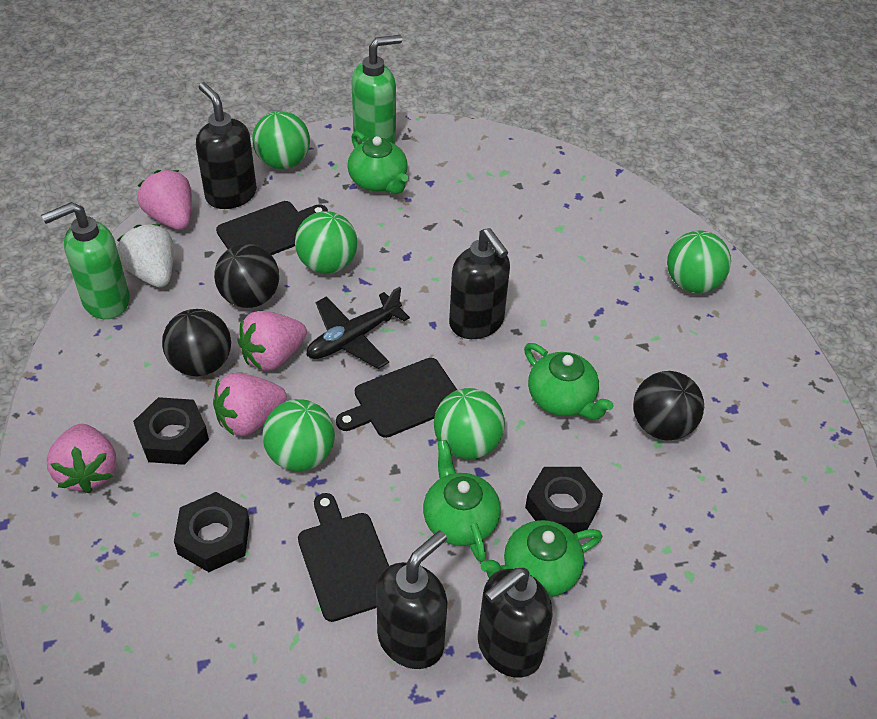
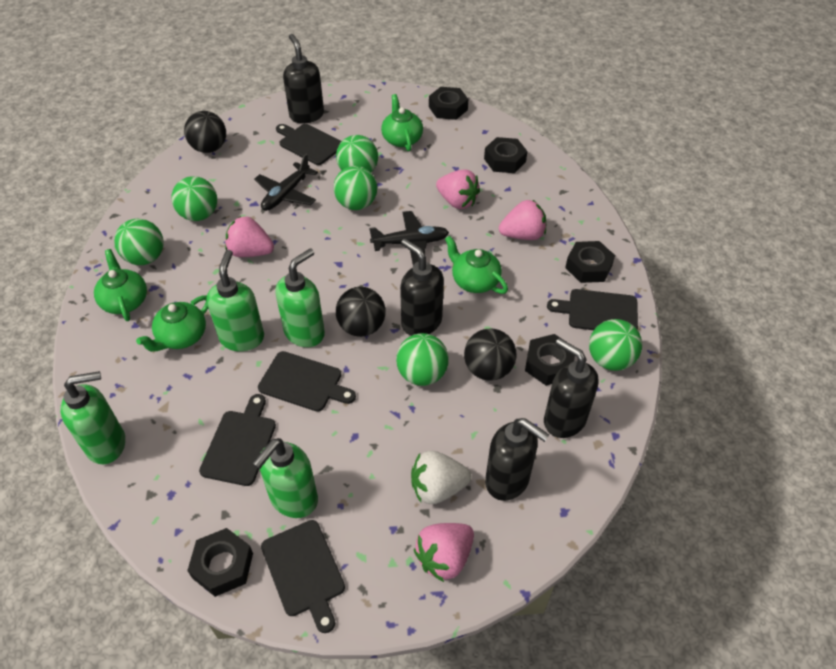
black cutting board: [216,201,328,255] [298,493,389,622] [336,358,457,438] = 3 -> [199,394,276,486] [258,351,356,412] [261,520,345,633] [276,124,342,165] [547,289,638,330] = 5
black nut: [133,397,209,465] [174,492,250,572] [525,467,603,534] = 3 -> [187,528,253,597] [429,87,468,120] [484,137,527,173] [525,334,575,386] [565,241,615,283] = 5
black plane: [306,287,410,369] = 1 -> [254,154,318,211] [369,211,449,265] = 2
green ball: [252,111,310,169] [262,399,335,471] [295,211,357,274] [434,388,505,459] [667,231,731,293] = 5 -> [114,219,164,265] [171,176,217,221] [334,166,377,210] [336,135,378,172] [396,333,449,386] [589,319,642,371] = 6
green soap dispenser: [41,202,130,319] [352,35,402,144] = 2 -> [60,371,125,464] [207,250,264,351] [252,438,318,518] [275,248,325,347] = 4

